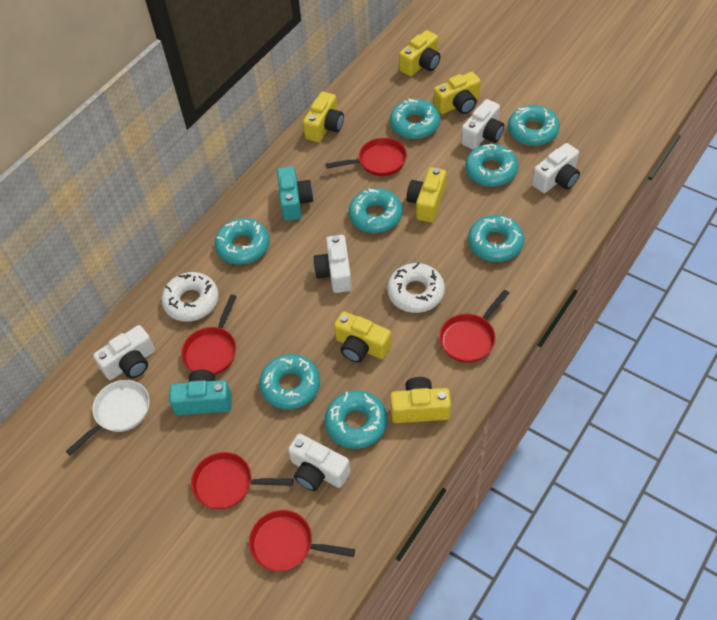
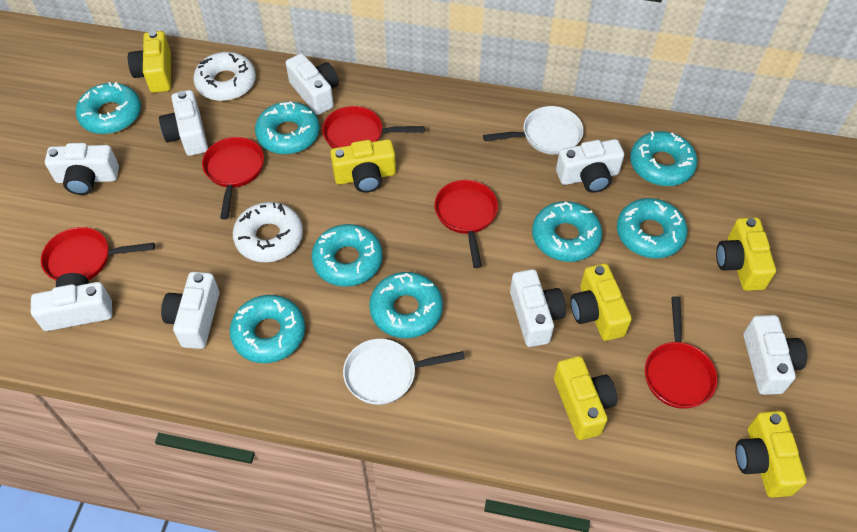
turquoise camera: [169,369,232,415] [277,166,313,221] = 2 -> none = 0
white camera: [93,325,155,380] [288,434,351,491] [313,235,352,293] [461,99,504,149] [532,143,580,193] = 5 -> [31,273,112,331] [45,143,119,195] [159,90,208,156] [161,272,219,349] [286,53,339,115] [510,269,566,347] [556,139,624,193] [743,315,807,395] = 8
white pan: [65,380,150,455] = 1 -> [343,339,465,405] [483,106,584,155] = 2

